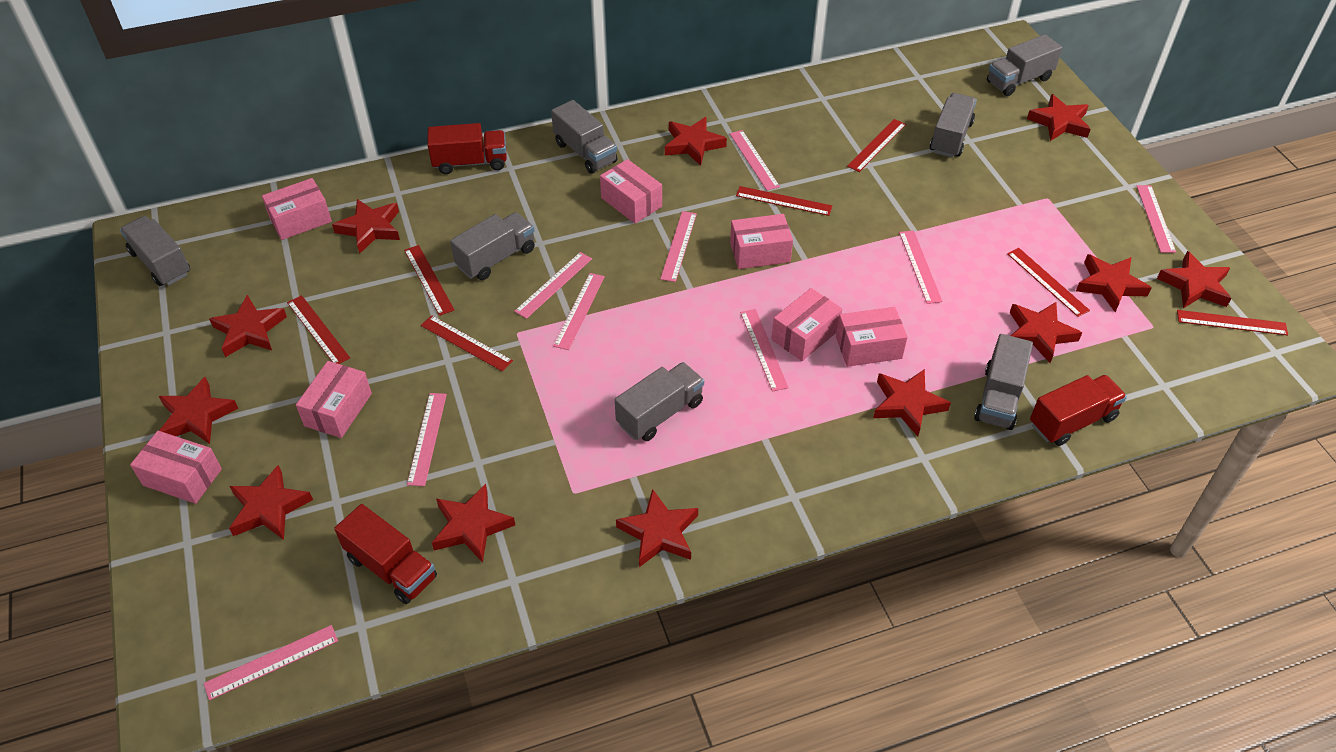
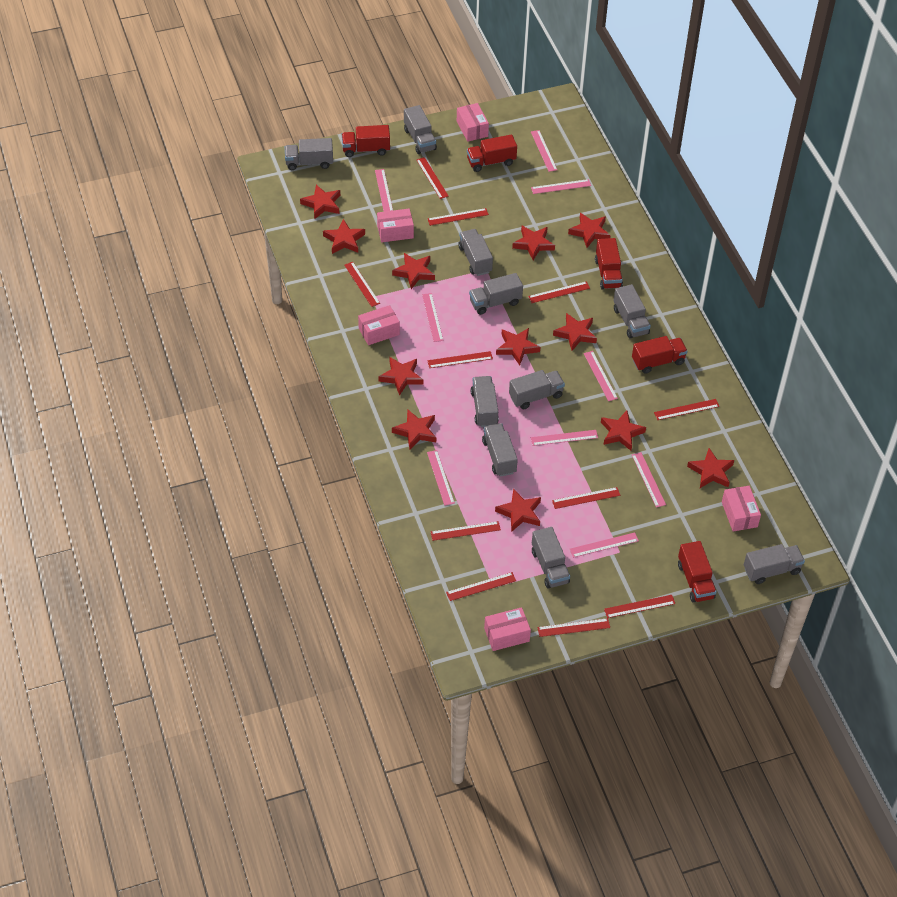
grey truck: [120,216,190,286] [450,212,535,280] [551,100,618,174] [615,362,704,441] [930,93,977,158] [974,334,1033,430] [987,34,1062,96] = 7 -> [285,138,333,170] [404,105,437,154] [458,229,493,276] [469,273,523,315] [471,376,499,427] [482,423,518,477] [509,370,565,409] [532,527,570,588] [614,284,651,339] [744,544,805,584] = 10
pink box: [130,431,222,504] [262,178,332,240] [296,361,372,438] [600,159,662,224] [730,214,793,269] [771,288,842,361] [836,307,908,367] = 7 -> [358,305,400,345] [377,209,414,242] [457,103,489,142] [484,607,531,651] [722,486,761,531] = 5
red ruler: [287,295,350,364] [404,245,454,316] [421,315,513,372] [736,186,832,216] [847,119,906,172] [1007,248,1090,317] [1177,310,1288,335] = 7 -> [344,262,380,307] [417,157,449,199] [427,351,493,368] [428,208,489,226] [431,521,501,541] [446,572,516,601] [528,281,590,303] [537,618,610,637] [552,487,620,509] [604,595,675,618] [654,399,719,420] = 11
red truck: [334,504,437,604] [427,123,507,174] [1030,375,1127,446] = 3 -> [342,125,390,157] [467,135,517,172] [595,238,623,290] [632,336,688,374] [678,541,717,603] = 5

